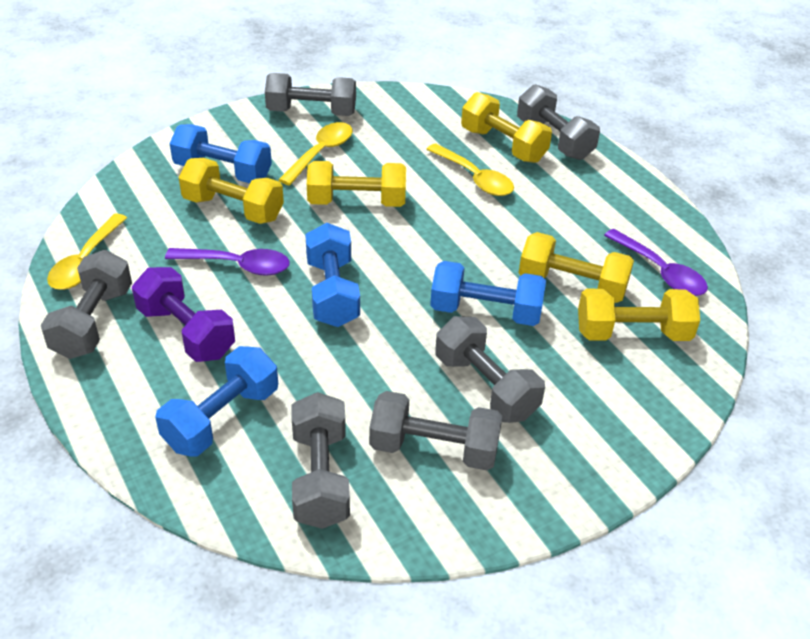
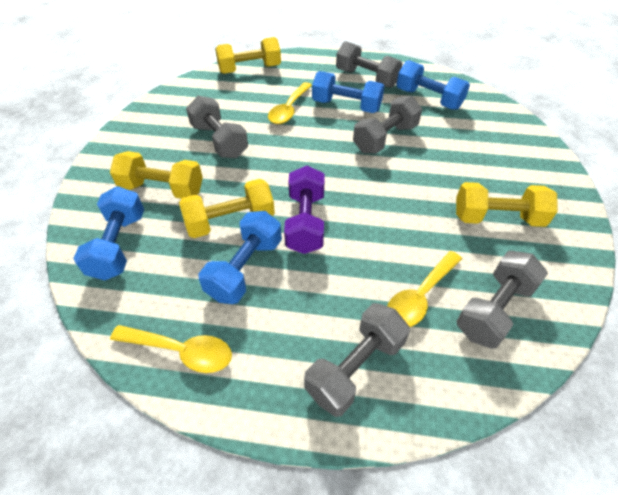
grey dumbbell: [41,250,132,359] [265,73,356,116] [292,392,350,529] [369,391,502,470] [435,316,545,423] [517,84,600,160] = 6 -> [186,96,248,158] [304,303,410,417] [336,41,403,88] [353,96,422,153] [456,251,548,349] = 5
purple spoon: [165,248,290,276] [604,229,708,296] = 2 -> none = 0
yellow dumbbell: [179,158,284,224] [307,161,406,207] [461,92,552,163] [519,232,634,303] [578,289,700,341] = 5 -> [110,151,203,199] [179,179,275,238] [215,37,281,74] [456,182,558,227] = 4

